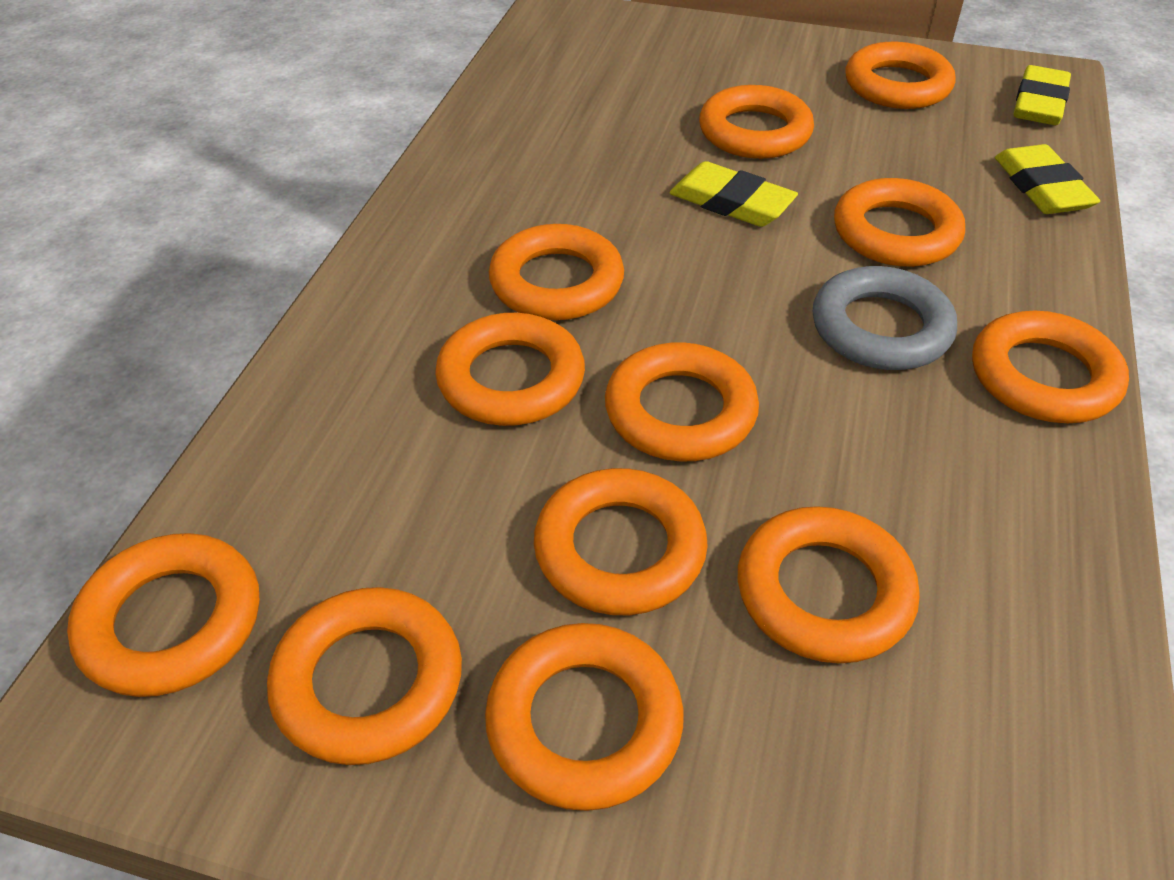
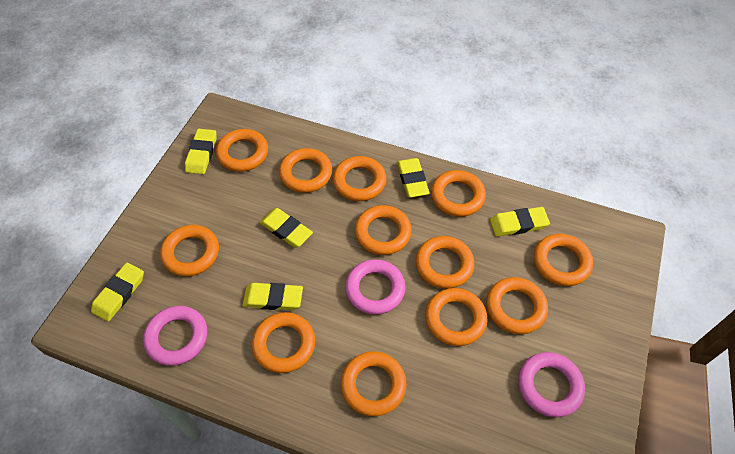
grey ring: [812,266,957,370] = 1 -> none = 0
pink ring: none = 0 -> [143,306,207,366] [345,259,406,315] [518,352,585,417] = 3
yellow eraser: [670,161,798,227] [995,144,1100,214] [1014,65,1071,125] = 3 -> [91,263,144,322] [185,129,216,174] [243,283,303,310] [260,208,313,248] [397,158,430,198] [490,207,550,237] = 6

